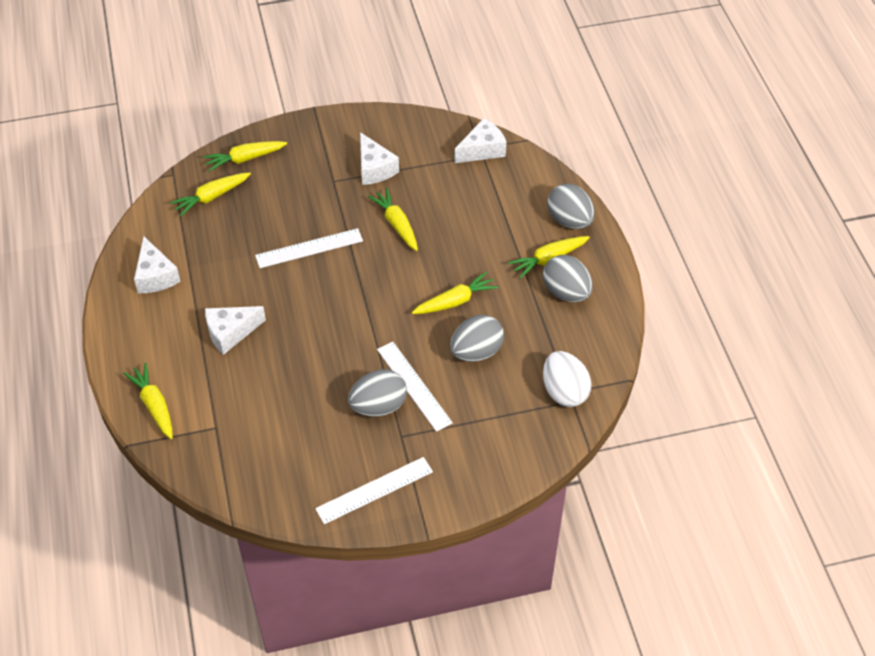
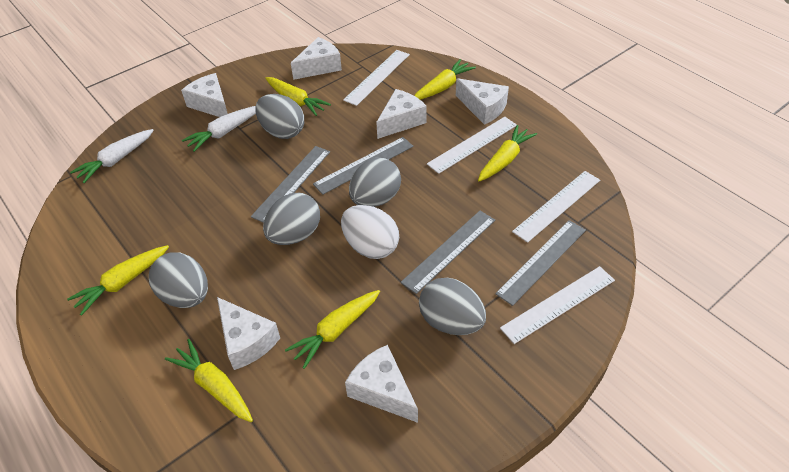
grey egg: [348,369,407,417] [450,315,504,362] [543,255,592,302] [547,184,595,229] = 4 -> [149,252,208,308] [255,94,304,139] [263,193,320,245] [349,158,401,207] [419,278,486,335] = 5
grey ruler: none = 0 -> [251,146,330,223] [313,137,413,195] [401,211,495,294] [495,220,586,306] = 4
white carrot: none = 0 -> [70,129,154,183] [182,106,256,152] = 2
white cheese: [134,236,181,293] [205,306,266,355] [360,132,399,185] [455,118,507,163] = 4 -> [181,73,228,117] [217,297,280,370] [291,37,342,80] [345,345,418,423] [376,89,427,139] [456,78,509,125] = 6
white ruler: [255,228,363,268] [315,457,433,524] [377,342,453,432] = 3 -> [343,50,410,106] [427,117,517,174] [500,266,615,344] [512,171,600,243] = 4

